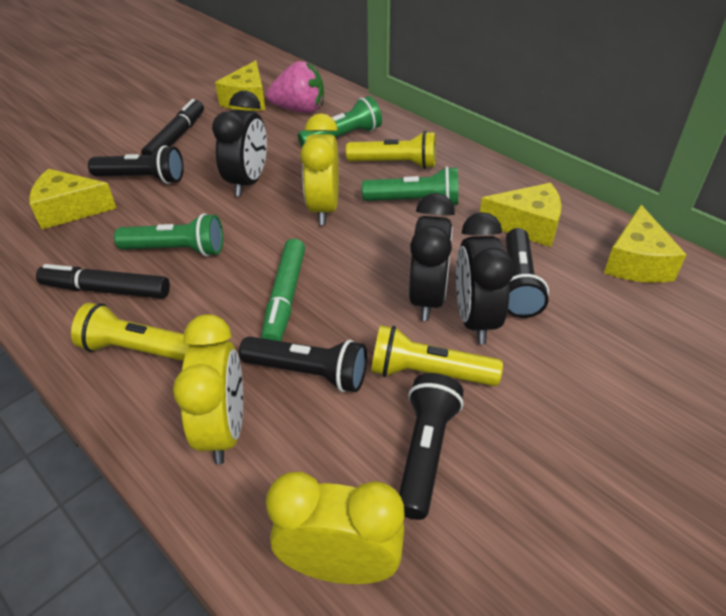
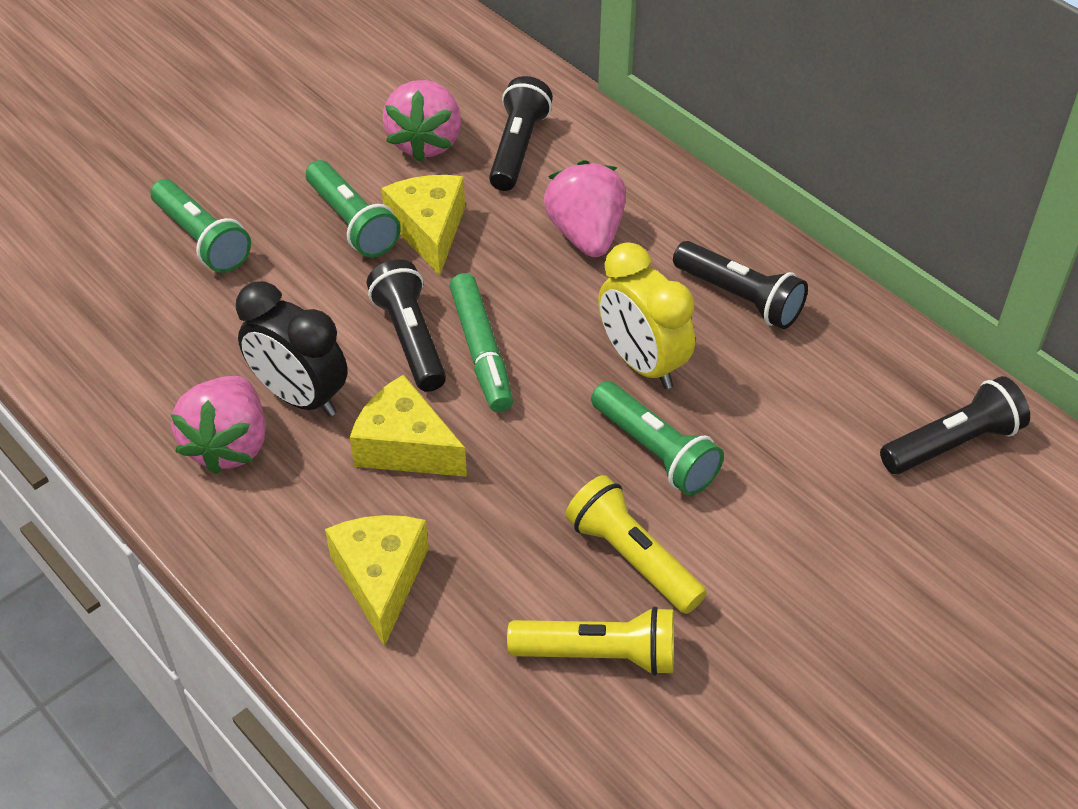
black clock: [212,91,267,197] [409,193,455,321] [456,212,514,344] = 3 -> [236,281,348,417] = 1
black marker: [36,264,170,298] [141,99,204,155] = 2 -> none = 0
pink strawberry: [266,61,324,113] = 1 -> [171,376,266,475] [382,80,461,162] [544,160,626,257] = 3
yellow cheese: [29,169,117,229] [215,60,265,111] [480,183,562,247] [604,205,687,283] = 4 -> [325,515,429,647] [350,375,467,477] [381,175,465,275] = 3
yellow clock: [173,314,243,465] [266,472,404,584] [300,113,339,225] = 3 -> [598,242,695,389] = 1
yellow flashlight: [71,303,191,361] [346,131,436,169] [371,325,503,386] = 3 -> [507,606,674,676] [565,475,707,614] = 2

